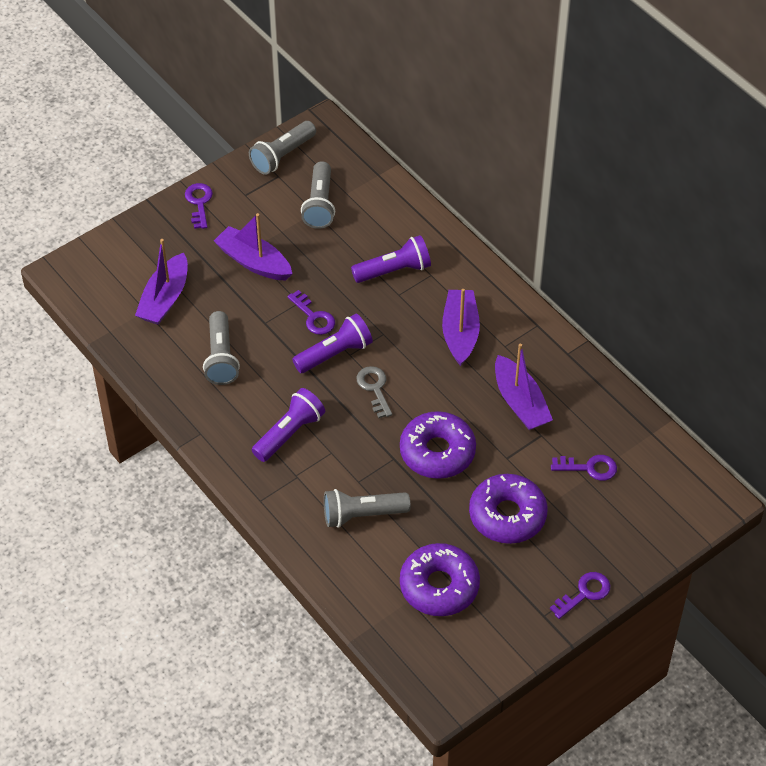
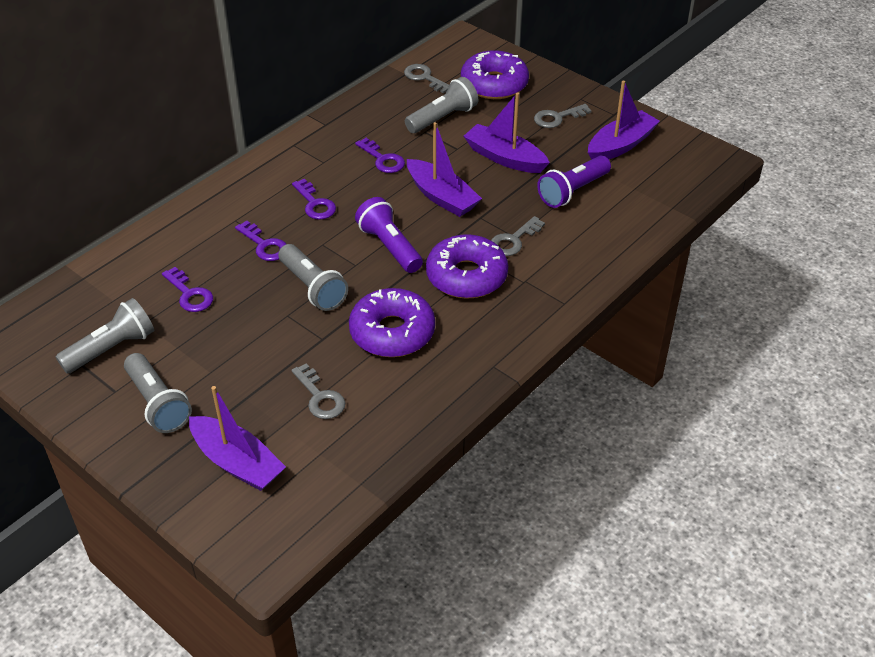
grey key: [357,366,392,418] = 1 -> [291,364,345,419] [404,64,449,94] [491,216,545,256] [534,104,592,128] = 4
purple flashlight: [252,388,325,462] [292,314,373,373] [351,235,431,283] = 3 -> [355,197,423,273] [537,156,611,208] = 2

